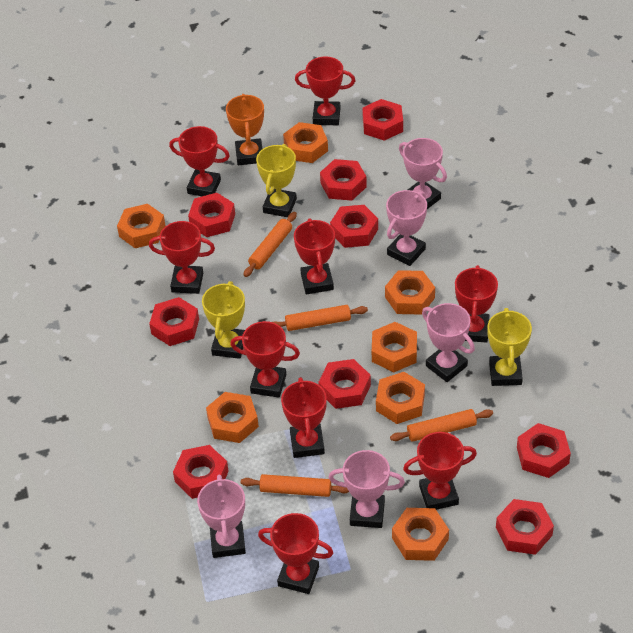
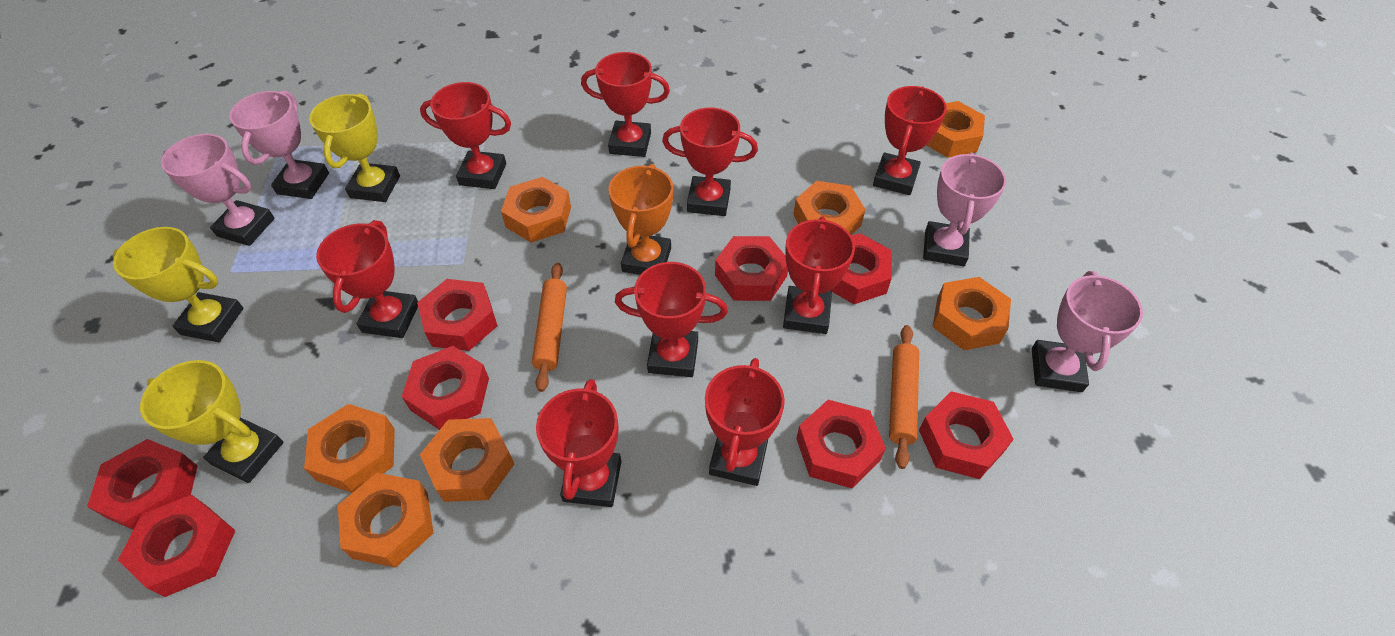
orange rolling pin: [241,474,349,497] [244,212,297,277] [273,305,368,331] [390,409,493,442] = 4 -> [532,263,567,392] [889,325,919,469] = 2
pink trophy: [197,475,246,558] [328,450,405,528] [386,190,427,266] [399,138,447,209] [422,303,475,382] = 5 -> [161,134,275,246] [229,90,329,199] [923,153,1006,266] [1032,271,1143,392] = 4
red nut: [149,297,199,346] [173,445,229,499] [188,193,235,237] [319,359,371,409] [320,159,367,201] [330,205,378,248] [362,99,403,141] [496,499,554,555] [517,423,571,478] = 9 -> [87,439,198,530] [118,495,236,597] [402,346,489,430] [417,279,498,351] [715,236,788,301] [796,400,886,488] [830,233,892,304] [919,391,1014,479] = 8

